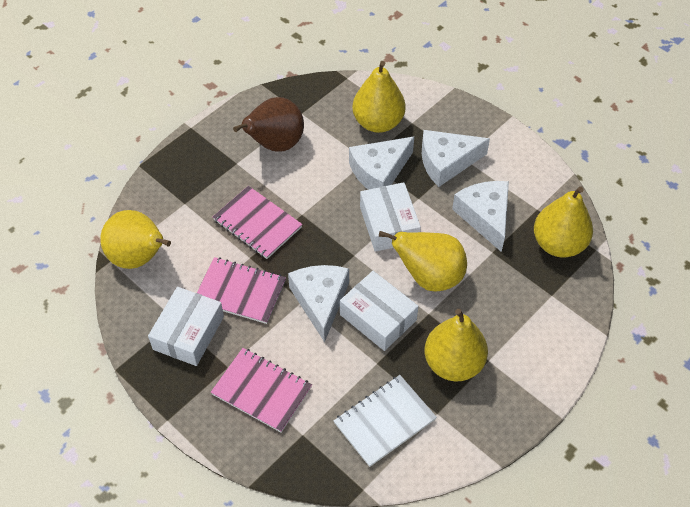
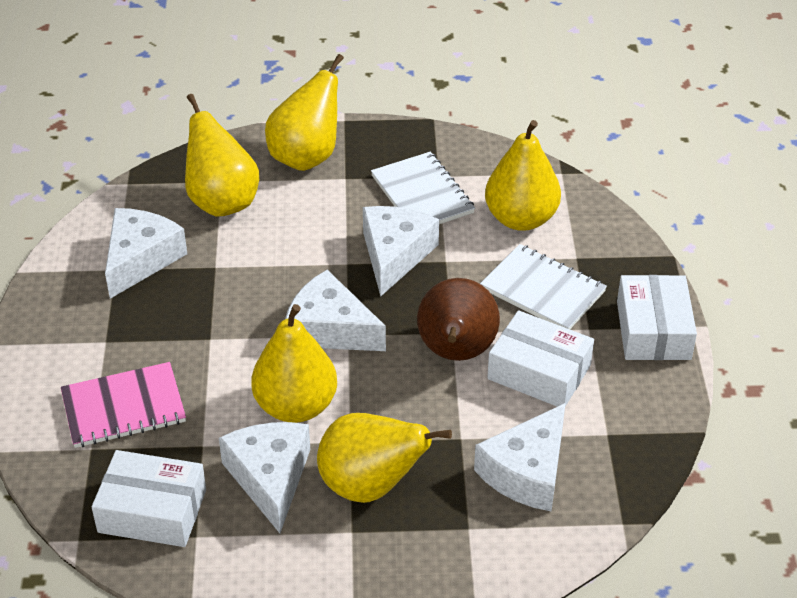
pink notebook: [197,257,286,324] [211,348,312,433] [213,186,302,259] = 3 -> [61,362,186,448] = 1
white cheese: [288,265,349,342] [349,137,414,190] [422,130,490,187] [452,181,509,252] = 4 -> [105,208,187,299] [219,422,310,533] [285,270,386,351] [363,206,439,296] [474,403,566,512] = 5
white notebook: [334,375,437,467] = 1 -> [371,152,475,224] [480,244,607,329] = 2

